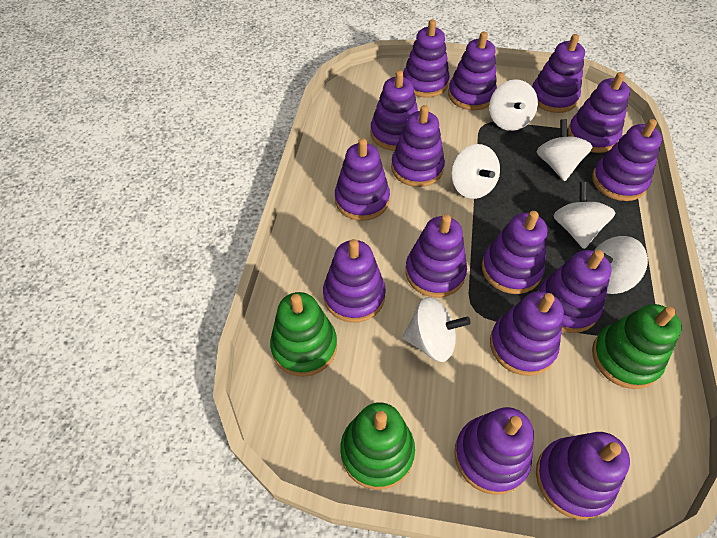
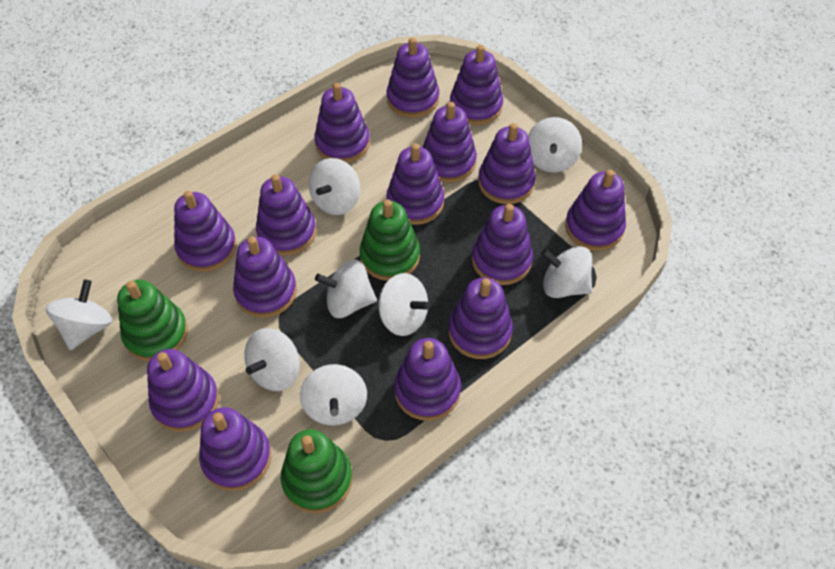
white spinning top: [402,297,471,362] [451,144,500,199] [489,79,538,131] [537,119,593,181] [553,182,615,249] [594,236,648,294] = 6 -> [46,279,112,350] [244,328,300,391] [300,364,367,426] [309,158,360,215] [315,260,377,318] [378,273,431,336] [528,117,582,173] [541,246,592,298] = 8

